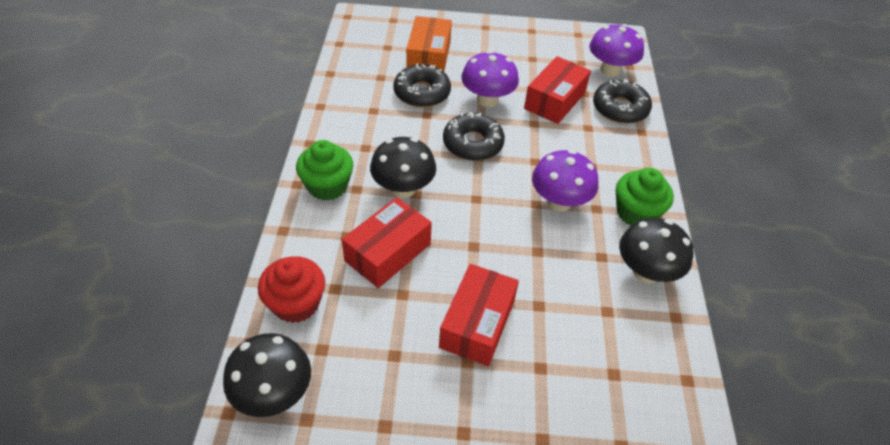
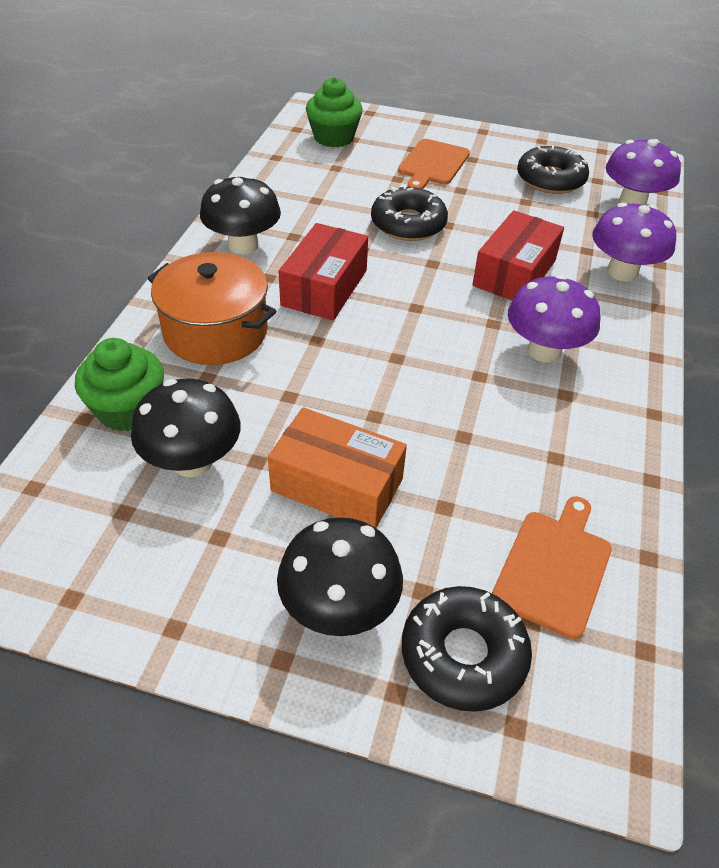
orange cutting board: none = 0 -> [398,139,470,189] [492,496,612,639] = 2
orange pot: none = 0 -> [147,252,276,365] = 1
red box: [342,197,432,288] [439,264,519,366] [524,56,591,124] = 3 -> [278,223,368,321] [472,210,564,301] = 2
red cupcake: [258,256,325,323] = 1 -> none = 0

